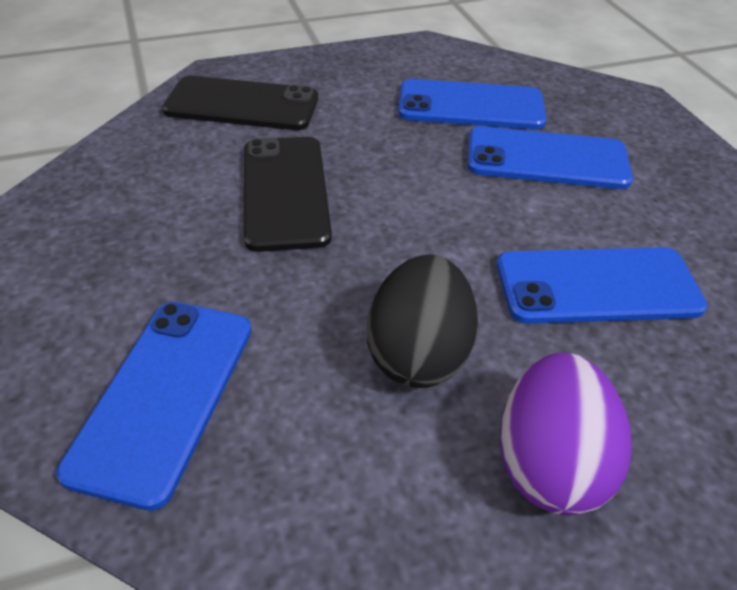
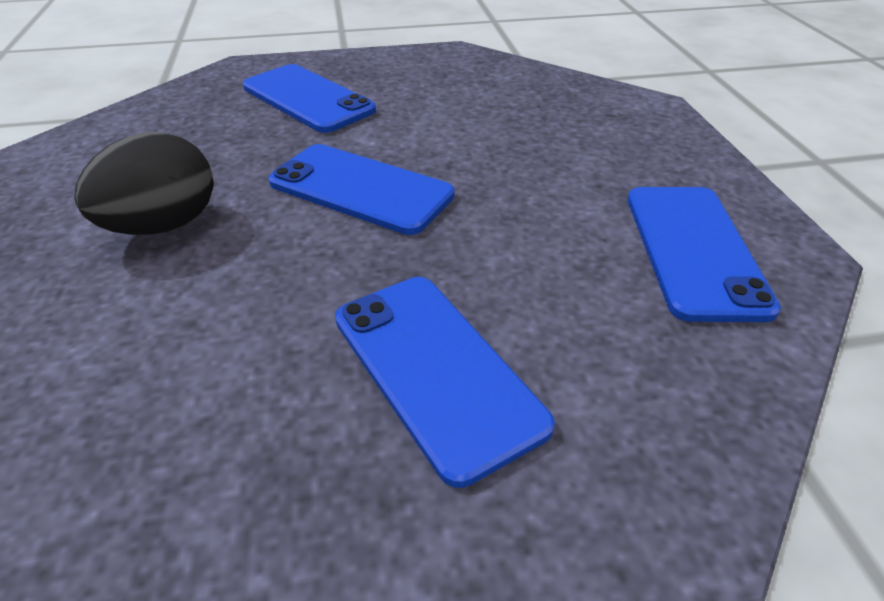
black phone: [162,76,318,130] [244,137,332,252] = 2 -> none = 0
purple egg: [500,353,632,515] = 1 -> none = 0

